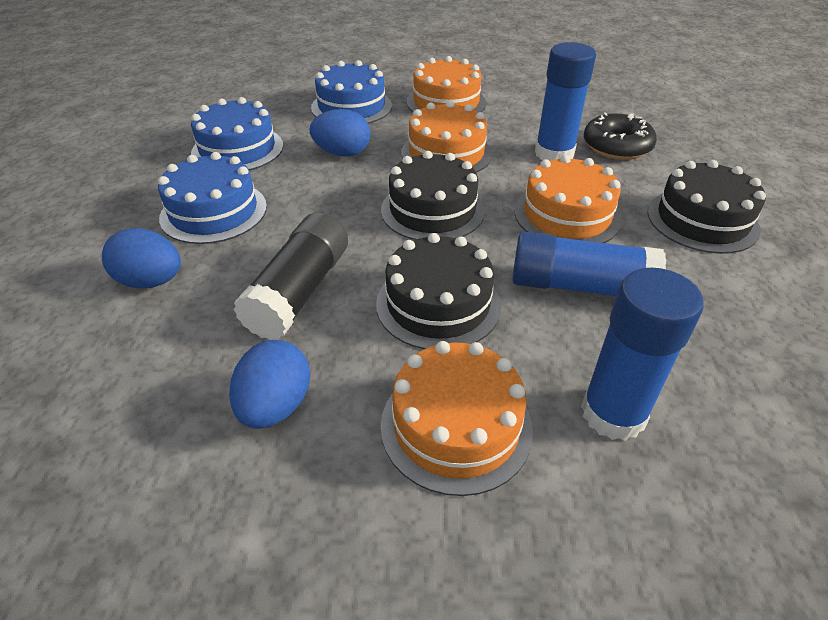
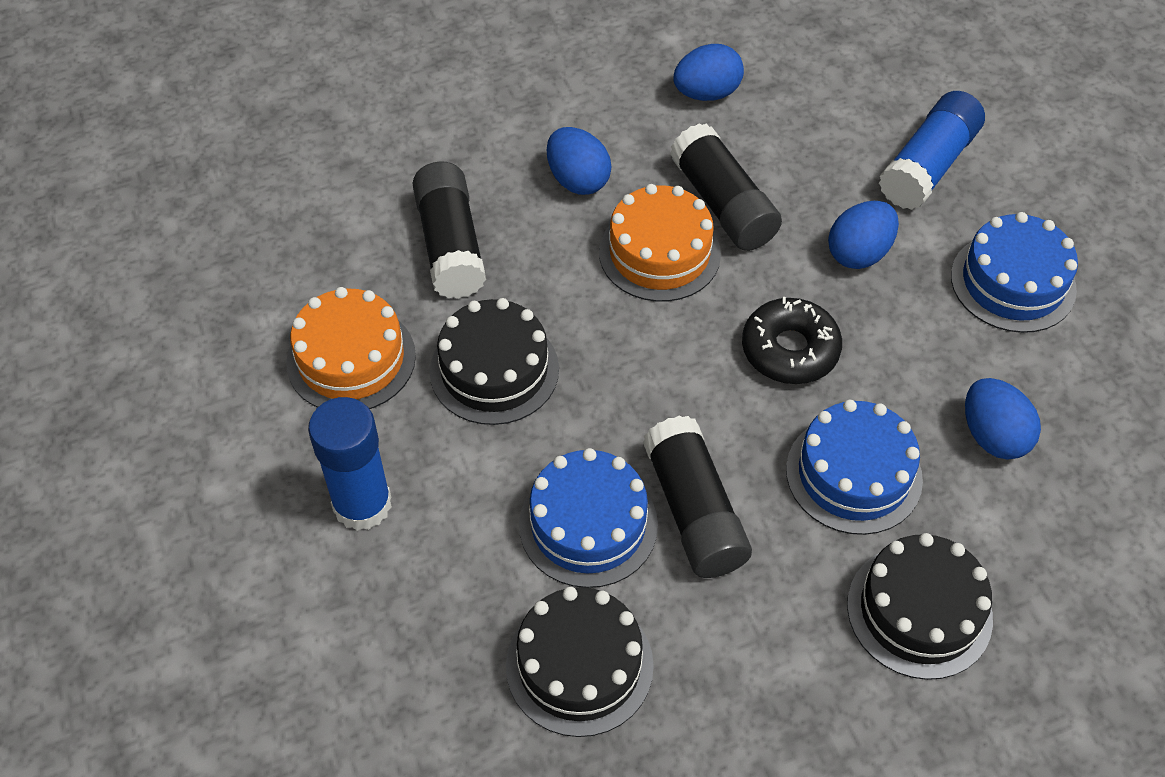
black glue stick: [233,212,348,340] = 1 -> [412,161,486,299] [643,416,752,578] [670,123,782,251] = 3
blue egg: [102,228,181,288] [229,340,310,429] [310,109,370,157] = 3 -> [547,127,612,195] [673,44,744,101] [828,201,899,269] [965,378,1041,459] = 4
blue glue stick: [512,232,666,296] [535,42,596,161] [581,268,704,441] = 3 -> [308,397,392,531] [879,91,985,210] = 2
orange cake: [381,341,533,496] [401,101,492,173] [406,56,486,112] [514,155,622,243] = 4 -> [286,287,416,409] [599,184,721,302] = 2

